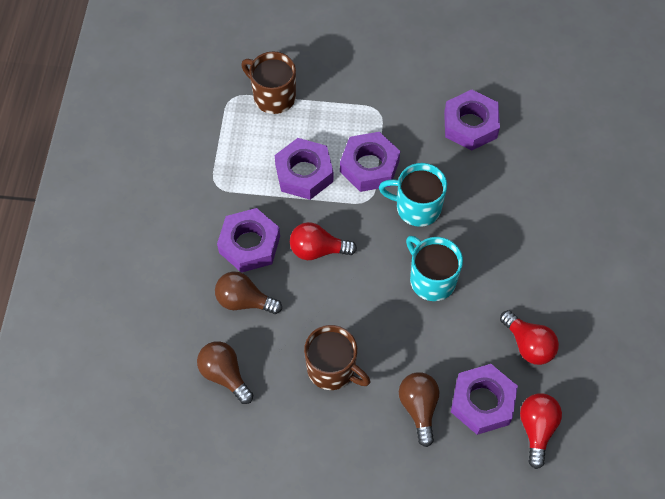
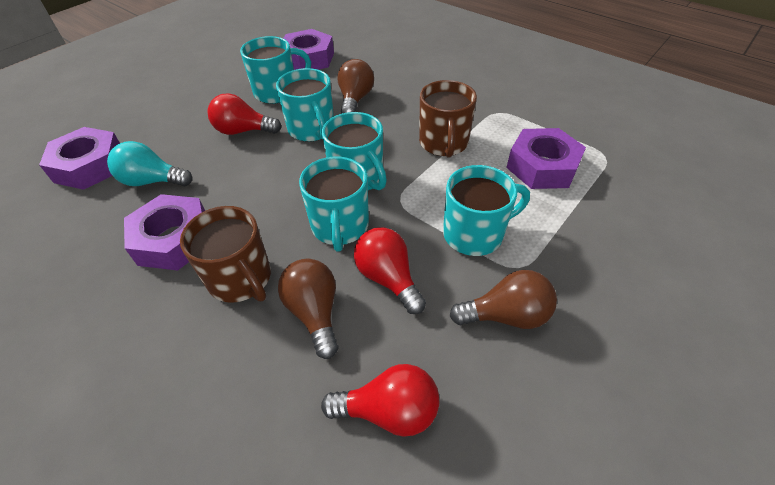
purple nut: [217,208,280,273] [275,138,333,200] [340,132,400,192] [444,89,500,150] [451,364,518,435] = 5 -> [39,127,120,190] [124,194,205,271] [283,29,334,70] [506,128,586,189] = 4
turquoise light bulb: none = 0 -> [107,141,192,187] = 1
turquoise mug: [379,163,447,227] [406,236,463,301] = 2 -> [240,36,311,104] [276,68,334,142] [299,156,369,252] [322,112,387,190] [443,165,530,256] = 5

